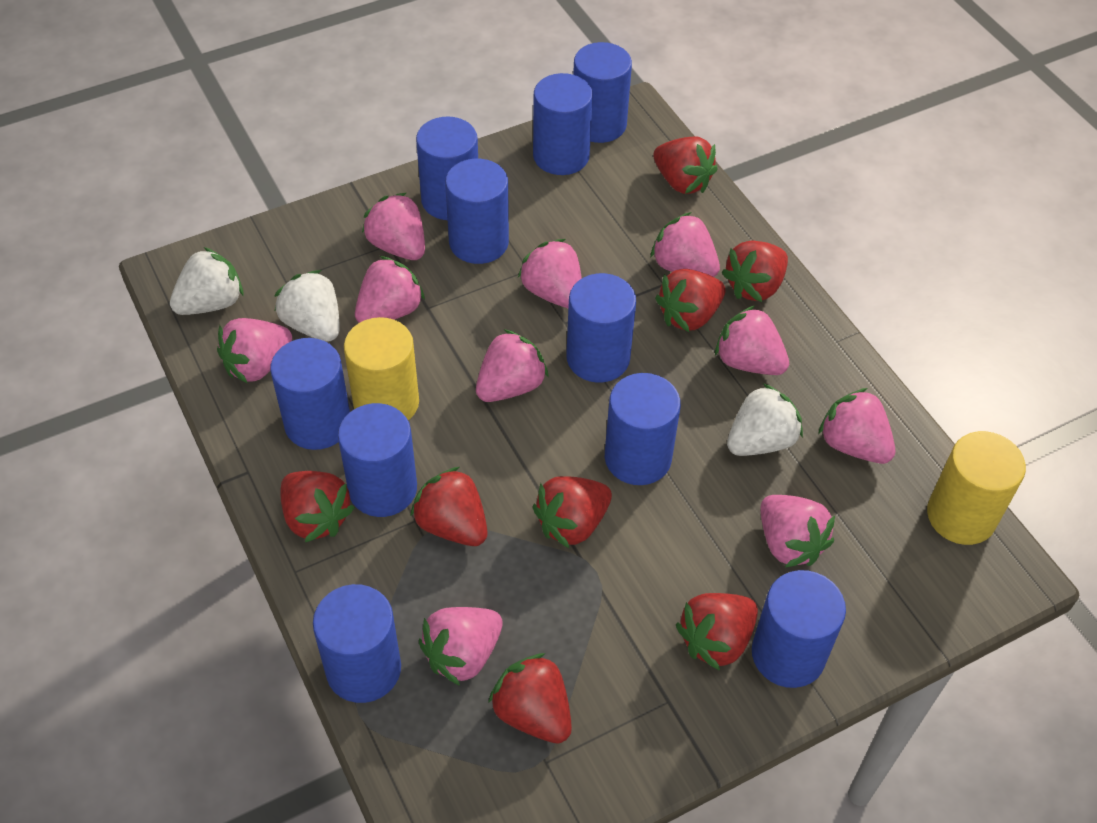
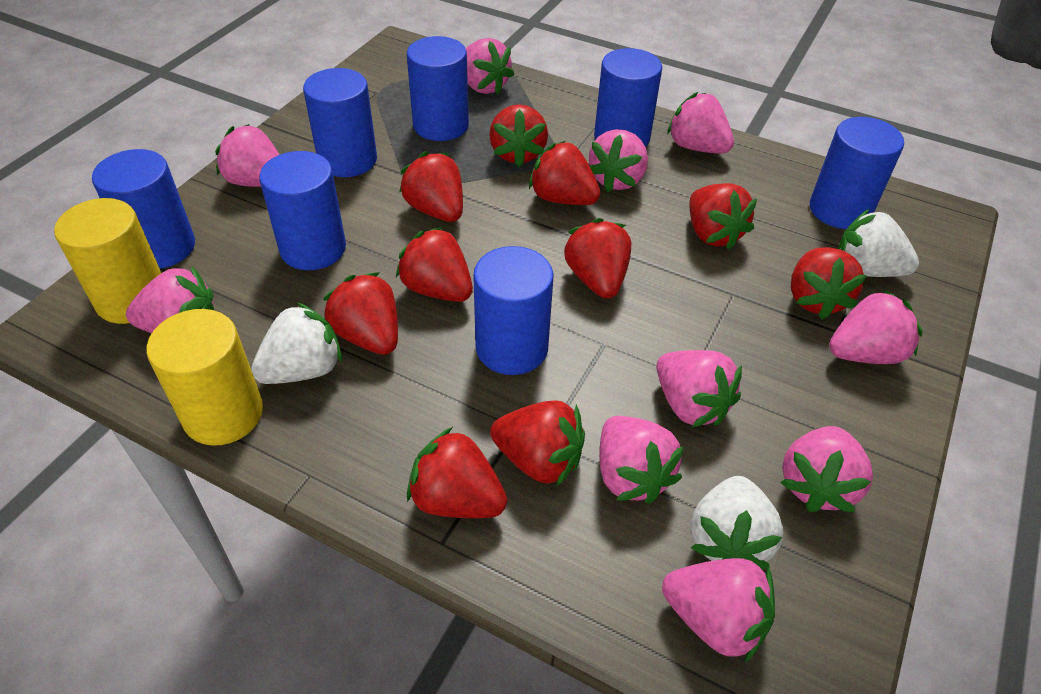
blue cylinder: [270,338,350,450] [313,584,401,703] [338,403,417,517] [416,116,478,220] [445,159,509,264] [533,73,593,175] [566,273,636,383] [573,42,632,143] [605,373,681,485] [752,570,846,688] = 10 -> [92,149,195,269] [259,151,346,270] [303,68,377,177] [407,36,469,141] [473,246,553,375] [594,48,662,147] [810,117,904,229] = 7
red strawberry: [280,471,355,542] [411,467,488,546] [488,653,572,744] [533,476,612,548] [653,137,718,194] [655,269,725,332] [676,593,758,671] [721,240,788,302] = 8 -> [323,272,398,355] [396,227,473,302] [399,151,463,222] [407,427,507,518] [489,104,548,167] [490,400,585,486] [529,141,600,205] [564,218,631,299] [689,183,757,249] [791,247,867,319] = 10

